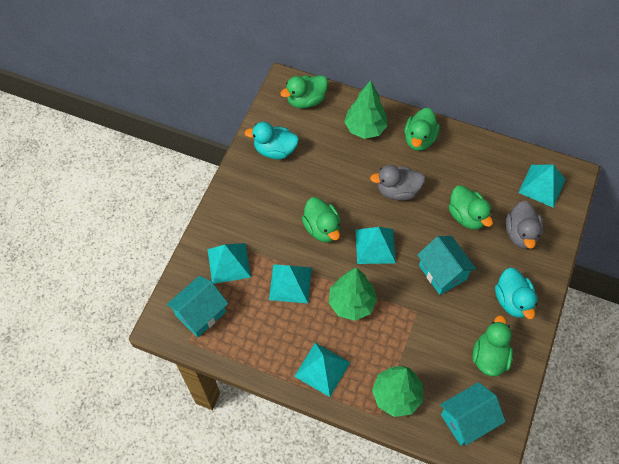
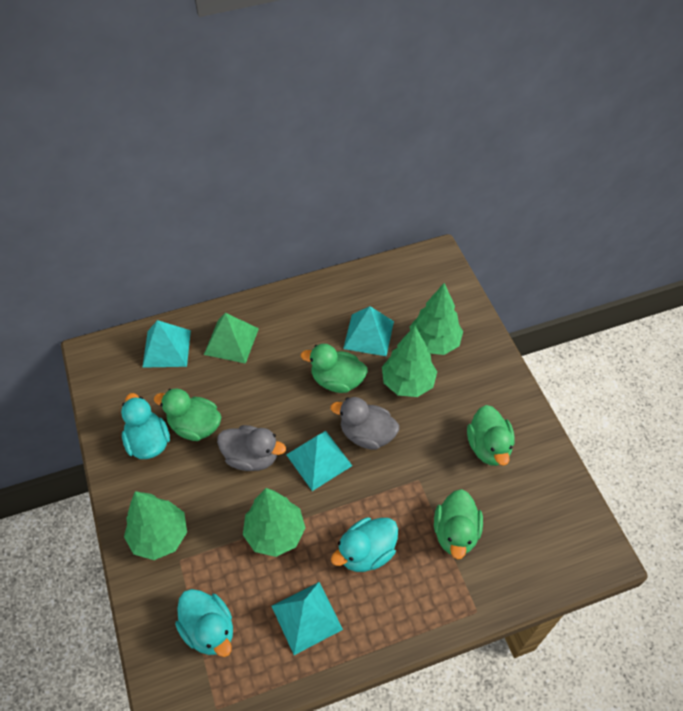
green duck: [280,75,328,108] [302,197,341,242] [404,108,440,151] [449,185,493,230] [472,315,513,377] = 5 -> [154,388,222,441] [301,344,368,393] [434,489,483,559] [467,405,514,466] = 4
green pyramid: none = 0 -> [204,313,259,364] = 1
green tree: [329,268,377,321] [344,80,388,139] [372,366,423,417] = 3 -> [124,491,187,560] [243,488,305,557] [382,326,437,397] [410,283,463,355] = 4
turquoise duck: [244,122,299,159] [495,268,538,319] = 2 -> [121,393,170,459] [175,589,233,657] [331,517,398,572] = 3
turquoise house: [167,276,228,338] [417,236,476,295] [440,382,505,446] = 3 -> none = 0
turquoise pyramid: [207,243,251,284] [269,264,312,303] [294,343,351,397] [355,227,396,264] [518,164,566,208] = 5 -> [142,320,191,368] [272,582,343,655] [286,431,352,491] [343,306,394,356] = 4

